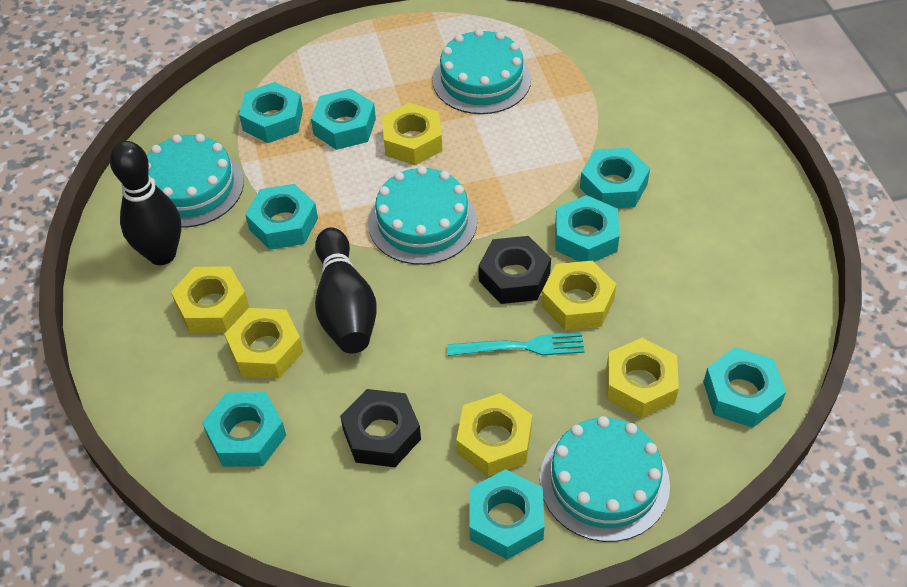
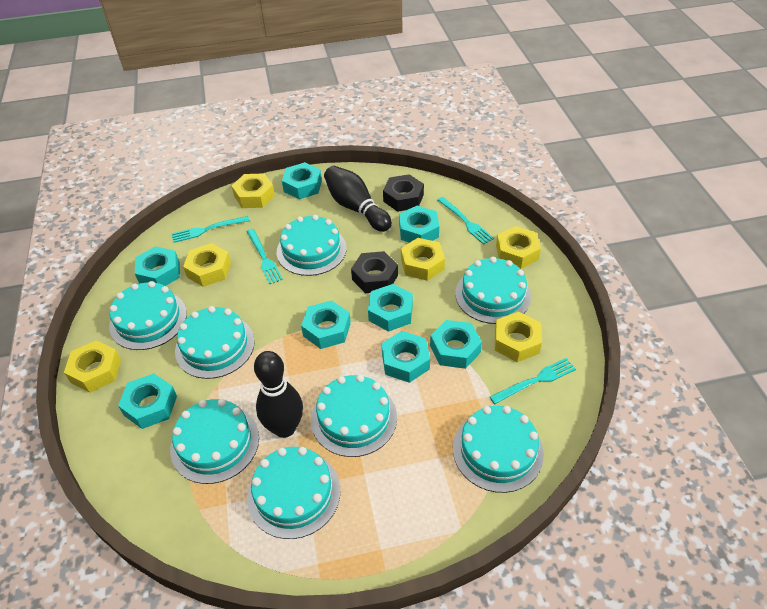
turquoise cake: [147,134,244,228] [368,166,477,265] [433,29,531,114] [540,416,670,542] = 4 -> [109,281,187,350] [170,399,259,484] [175,306,255,379] [247,447,341,539] [277,215,347,276] [311,375,397,457] [453,406,544,493] [455,257,531,324] = 8
turquoise fork: [447,333,585,356] = 1 -> [171,216,250,243] [246,229,283,284] [438,197,494,245] [490,358,576,404] = 4

